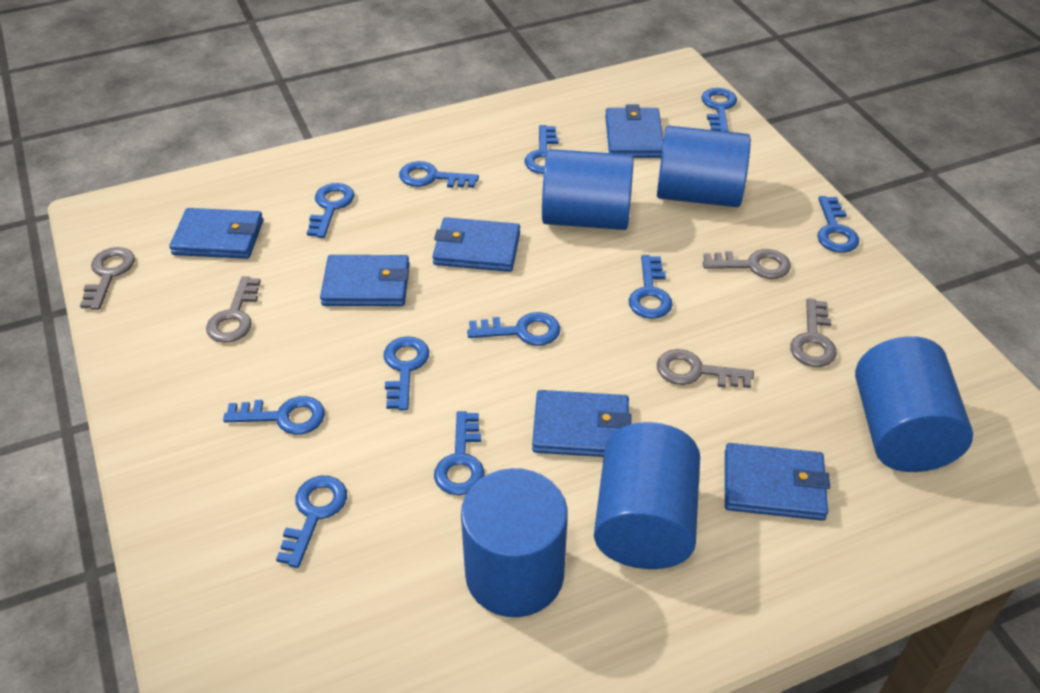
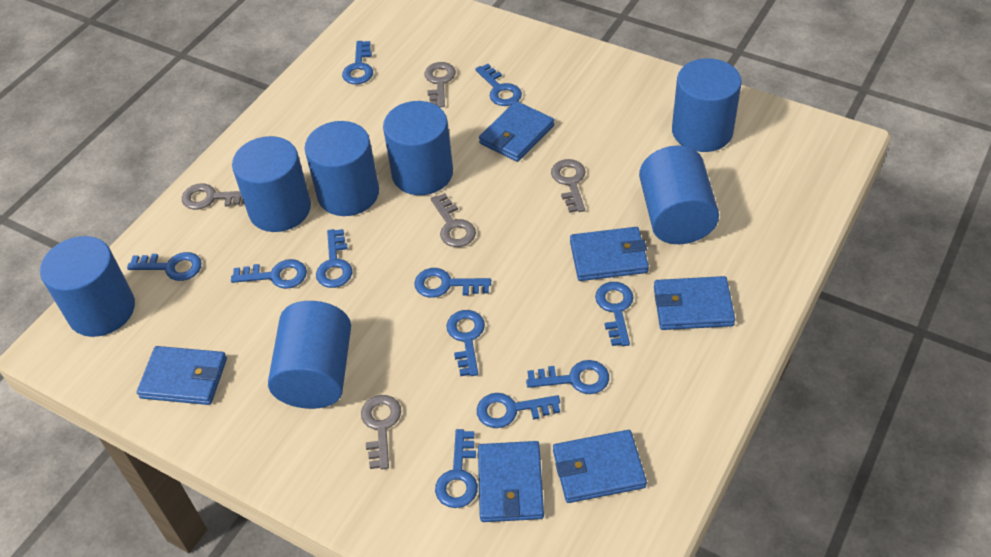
blue cylinder: [461,468,568,617] [542,149,634,230] [594,422,700,569] [657,126,751,207] [855,336,973,472] = 5 -> [40,236,135,337] [232,136,311,232] [268,301,351,409] [304,121,379,216] [383,101,453,195] [639,146,719,244] [672,58,742,152] = 7

